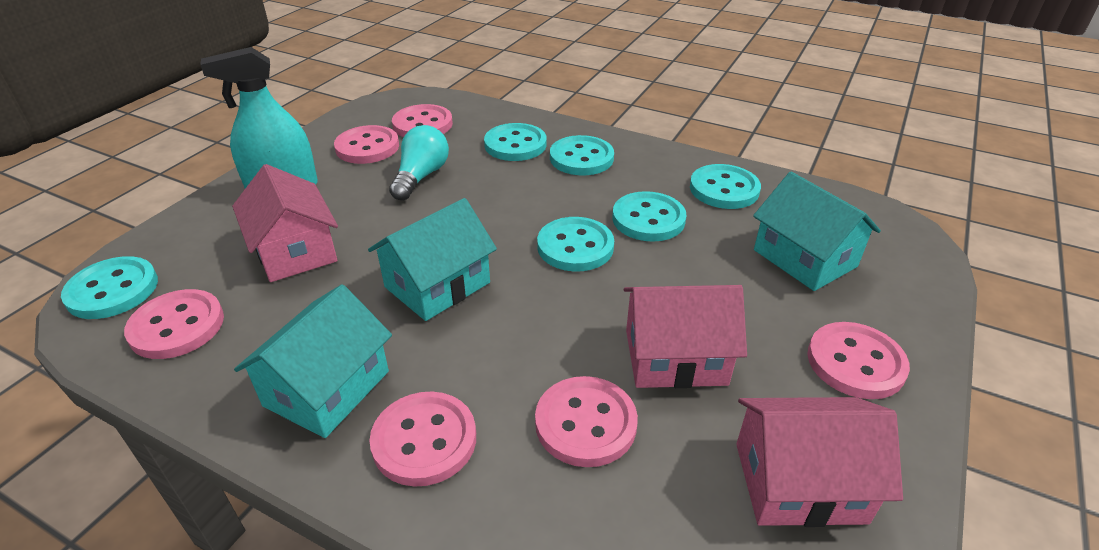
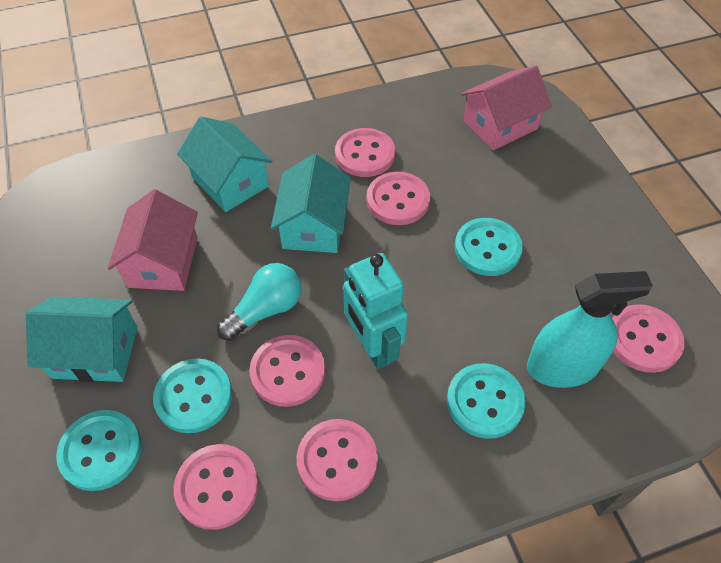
pink house: [232,164,338,282] [624,285,747,388] [736,397,903,527] = 3 -> [108,189,198,291] [461,66,552,150] = 2
turquoise button: [61,256,158,319] [484,123,547,161] [537,217,614,272] [550,135,614,175] [612,191,687,242] [690,164,761,209] = 6 -> [56,410,142,491] [153,359,232,433] [447,363,525,439] [455,218,523,276] = 4
turquoise robot: none = 0 -> [343,253,408,369] = 1

